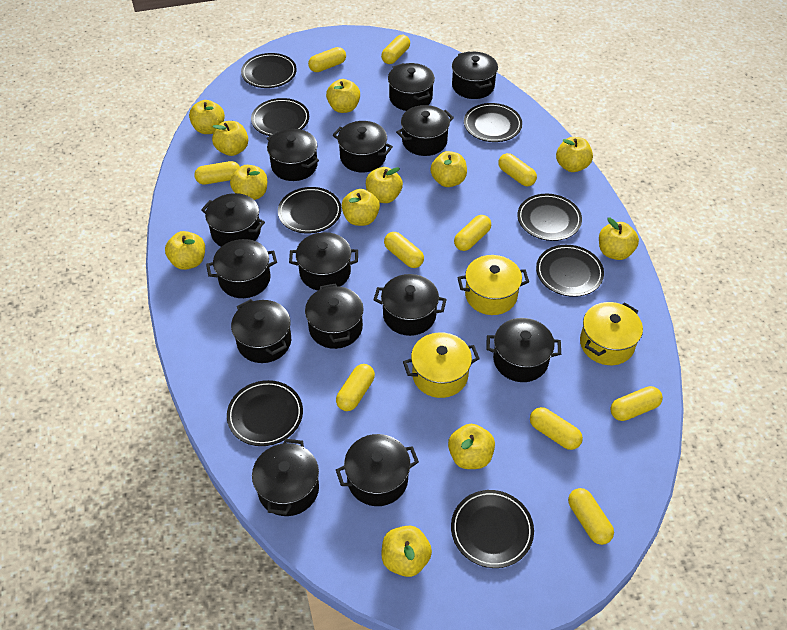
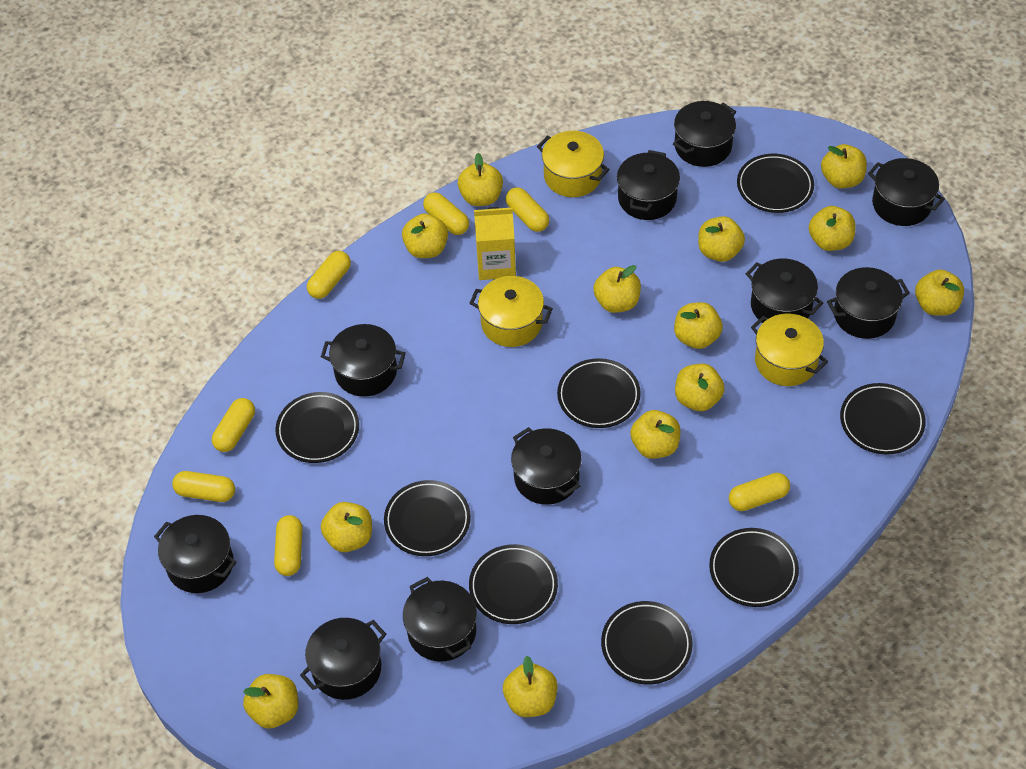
black pot: [201,193,265,247] [206,239,277,298] [231,299,291,363] [252,439,319,516] [267,129,319,181] [289,232,358,290] [305,283,364,349] [333,121,393,172] [336,434,419,506] [374,274,447,336] [388,63,435,111] [396,105,454,156] [452,51,498,99] [486,318,561,382] = 14 -> [154,515,237,593] [300,618,386,700] [321,324,406,397] [403,577,477,662] [511,427,581,505] [617,150,680,220] [673,101,736,167] [746,258,823,323] [827,267,910,339] [868,158,945,226] = 10
yellow apple: [165,231,205,270] [189,100,225,134] [212,121,248,156] [230,165,267,200] [326,79,360,113] [342,189,380,226] [366,167,403,203] [381,526,432,577] [430,151,467,187] [448,424,495,469] [556,137,593,172] [599,217,639,260] = 12 -> [243,674,298,729] [321,502,372,552] [402,213,448,258] [458,153,503,206] [503,656,558,717] [593,265,641,313] [630,410,680,459] [674,302,723,349] [675,364,725,411] [698,216,745,262] [809,206,855,251] [821,144,867,188] [915,270,964,316] = 13
yellow capsule: [194,161,240,185] [308,47,346,72] [336,364,375,411] [381,35,410,64] [384,232,424,268] [454,215,491,251] [498,153,537,186] [530,407,583,450] [568,488,614,545] [610,386,663,421] = 10 -> [172,471,235,502] [212,398,255,452] [274,515,303,576] [307,251,351,299] [423,192,469,235] [506,187,549,232] [729,473,790,511] = 7
yellow carton: none = 0 -> [474,207,516,280] = 1

